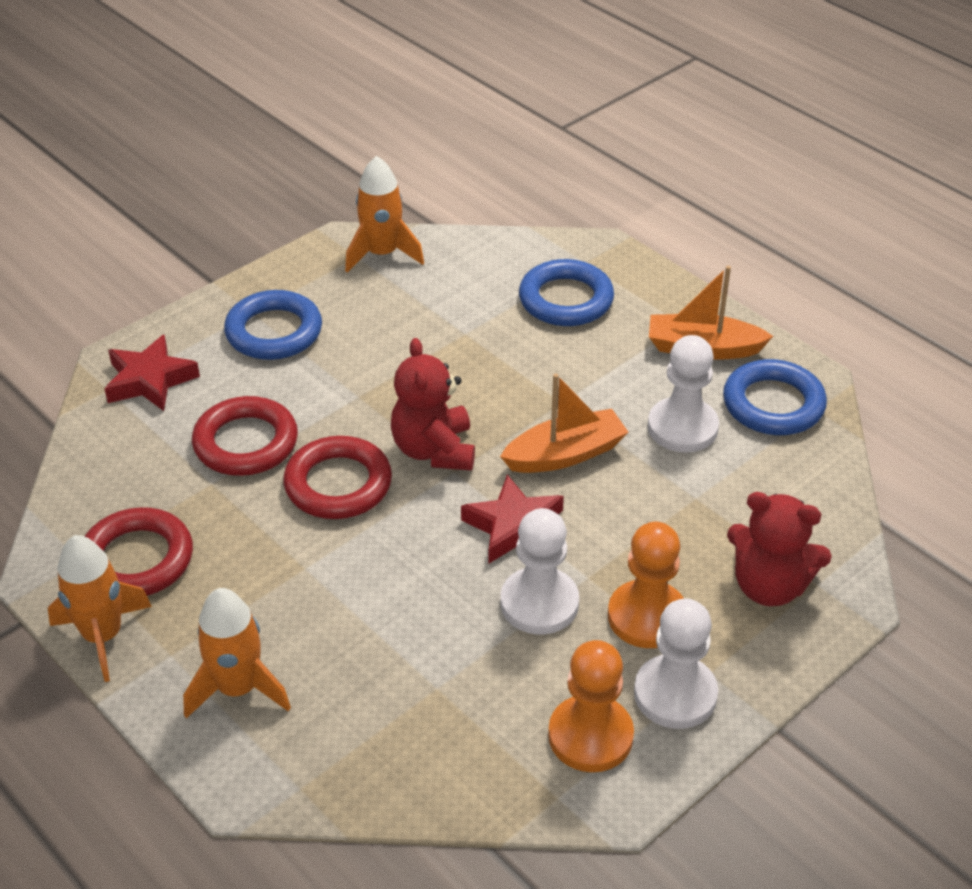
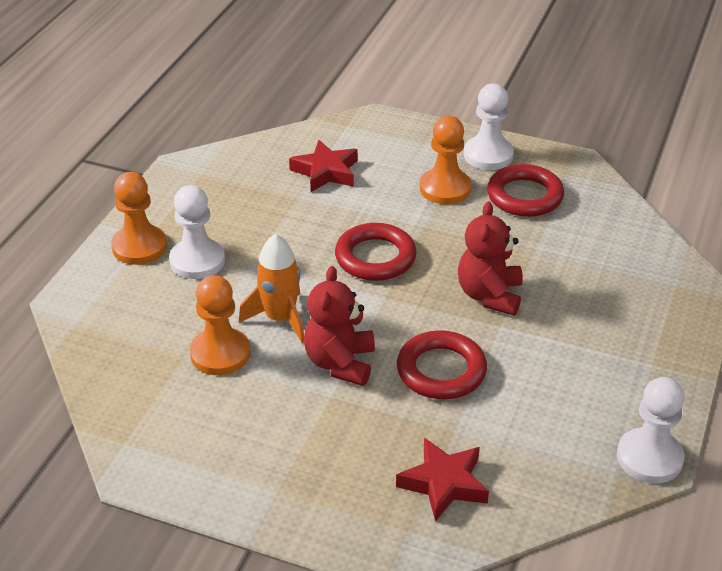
blue ring: [224,290,322,360] [519,259,614,326] [723,359,827,435] = 3 -> none = 0
orange boat: [500,373,628,473] [649,266,773,360] = 2 -> none = 0
orange pawn: [548,640,634,772] [608,522,684,648] = 2 -> [111,172,167,265] [190,275,250,375] [420,116,471,205] = 3
orange rocket: [48,535,152,682] [183,588,291,718] [345,156,424,273] = 3 -> [239,234,304,343] = 1

